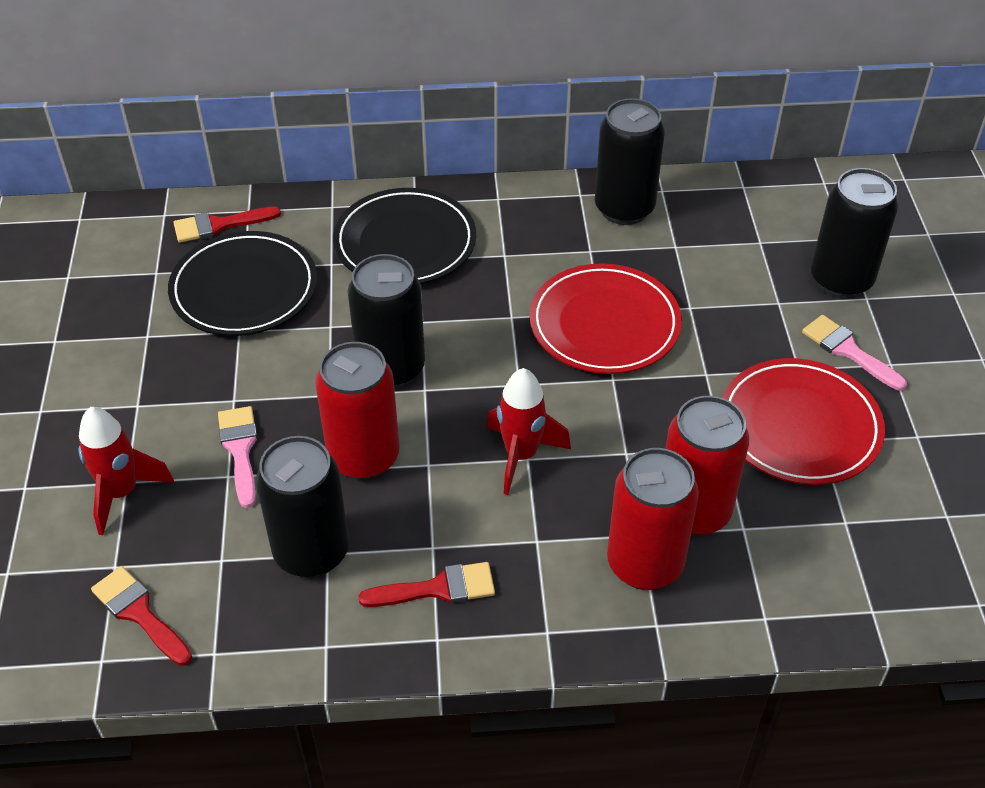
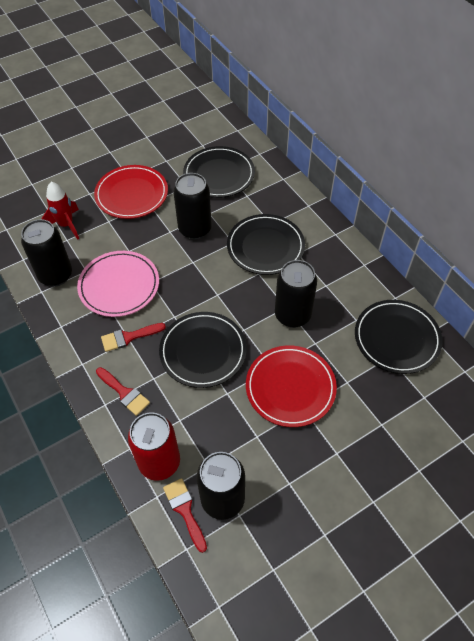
black plate: [168,231,317,336] [333,188,476,284] = 2 -> [159,312,247,388] [183,146,255,198] [227,214,305,275] [355,300,443,374] = 4
pink brush: [218,406,258,508] [802,315,907,391] = 2 -> none = 0
pink plate: none = 0 -> [77,251,159,317] = 1
red can: [315,342,400,480] [607,448,699,590] [665,396,749,536] = 3 -> [128,412,180,481] = 1
red rocket: [79,407,174,535] [486,368,571,495] = 2 -> [41,182,79,240] = 1

